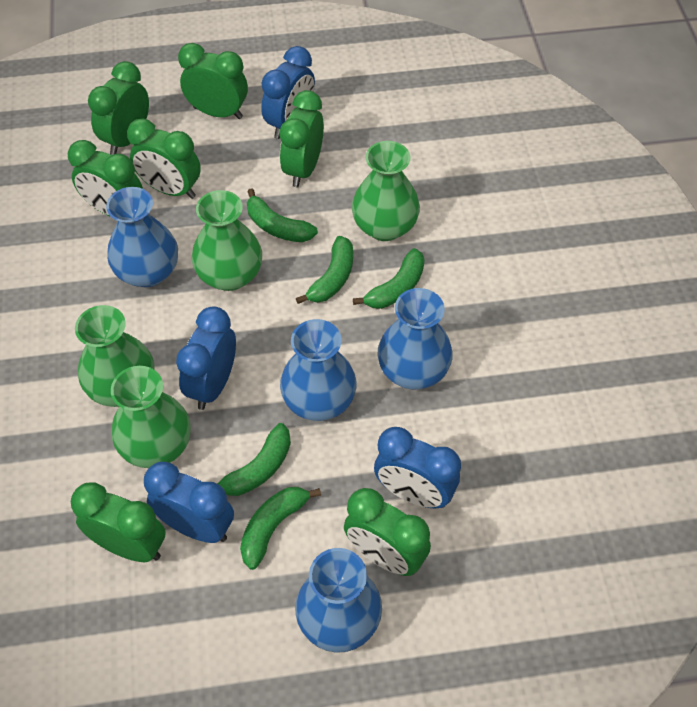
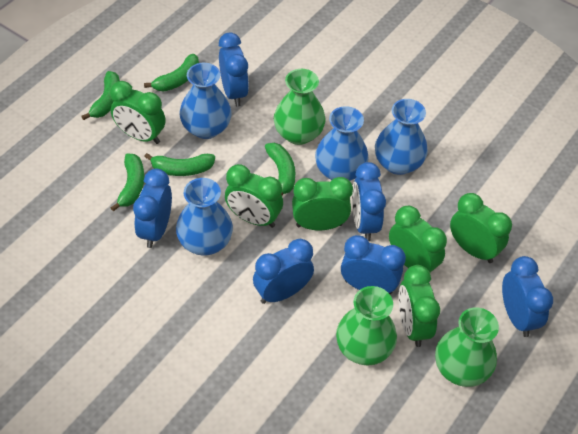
blue clock: [144,462,234,543] [176,306,236,410] [261,46,315,139] [374,427,461,508] = 4 -> [133,169,172,248] [219,33,249,107] [253,239,314,304] [341,235,406,294] [352,162,386,241] [502,256,553,337] = 6
green clock: [68,140,143,217] [71,483,166,562] [88,61,149,155] [127,119,201,199] [178,43,248,119] [280,90,324,187] [344,488,431,576] = 7 -> [110,81,166,144] [225,164,283,228] [292,177,353,231] [389,206,447,273] [398,265,440,347] [450,193,512,263] = 6
green vase: [75,305,155,407] [111,366,191,468] [192,190,262,291] [352,141,420,241] = 4 -> [274,69,325,145] [336,286,397,366] [435,307,499,387] = 3

